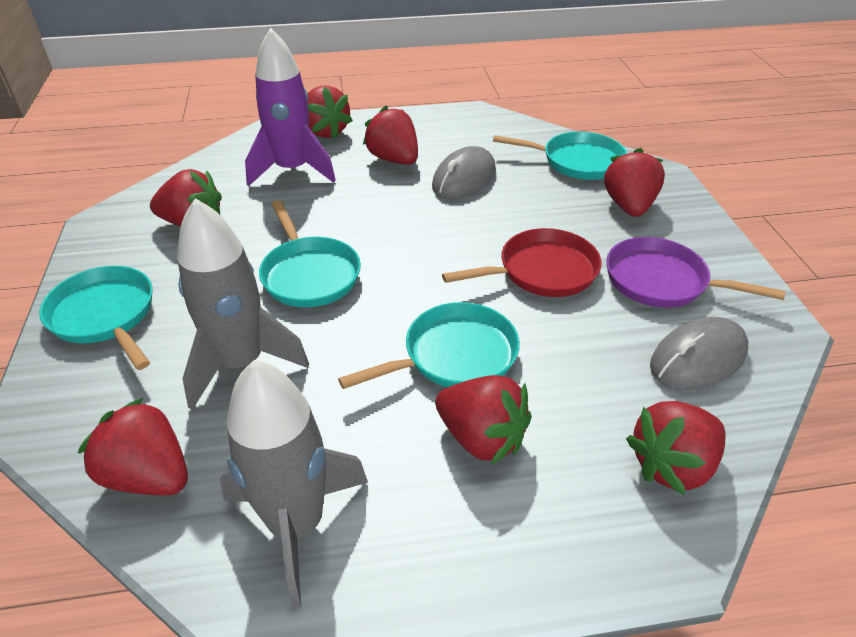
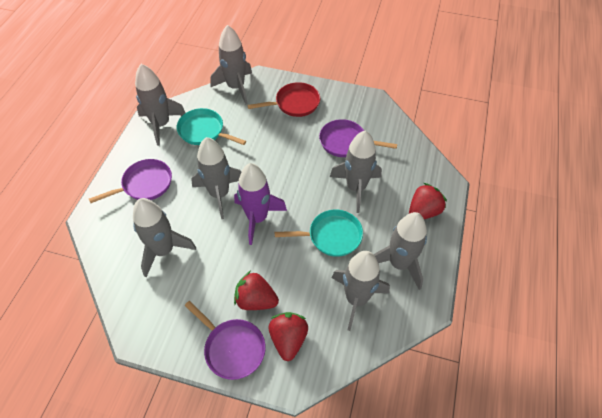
grey mouse: [432,146,496,199] [650,317,748,390] = 2 -> none = 0
grey rocket: [177,198,309,410] [220,360,368,608] = 2 -> [133,198,196,277] [135,64,185,146] [191,137,241,219] [210,25,252,104] [330,131,382,213] [332,251,390,331] [373,212,427,290] = 7
purple pan: [606,237,786,308] = 1 -> [89,159,172,203] [185,301,266,380] [319,119,397,157] = 3
red strawberry: [78,398,188,495] [150,169,222,227] [307,85,353,139] [363,106,418,165] [435,375,532,465] [604,148,665,217] [626,401,726,495] = 7 -> [234,270,279,310] [269,312,308,361] [409,183,447,219] = 3
turquoise pan: [39,266,153,370] [259,200,361,307] [338,302,520,389] [493,131,627,180] = 4 -> [177,108,246,145] [275,210,363,257] = 2

